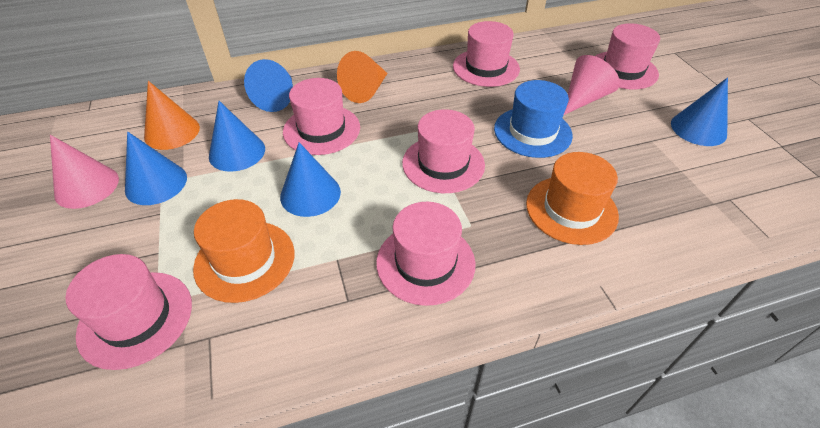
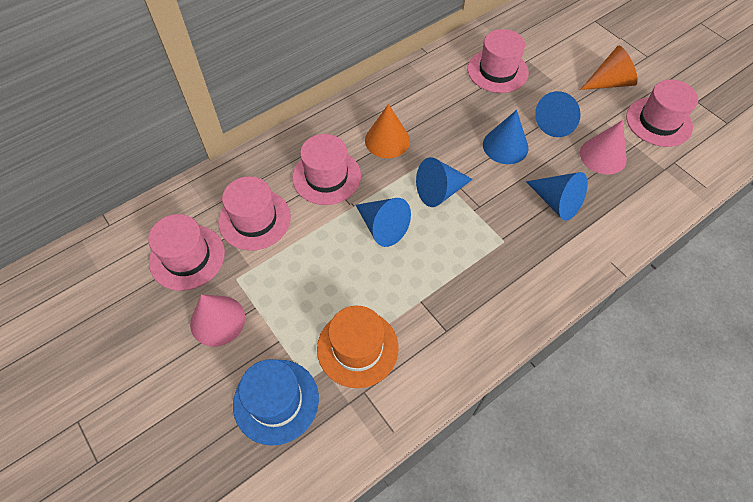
orange hat: [193,199,295,303] [526,152,619,245] = 2 -> [317,306,399,388] = 1
pink hat: [65,254,192,370] [283,78,360,155] [376,202,475,306] [402,109,485,193] [453,21,520,87] [595,23,660,89] = 6 -> [148,214,225,291] [218,176,291,250] [292,134,361,205] [467,29,529,93] [626,79,698,147] = 5

